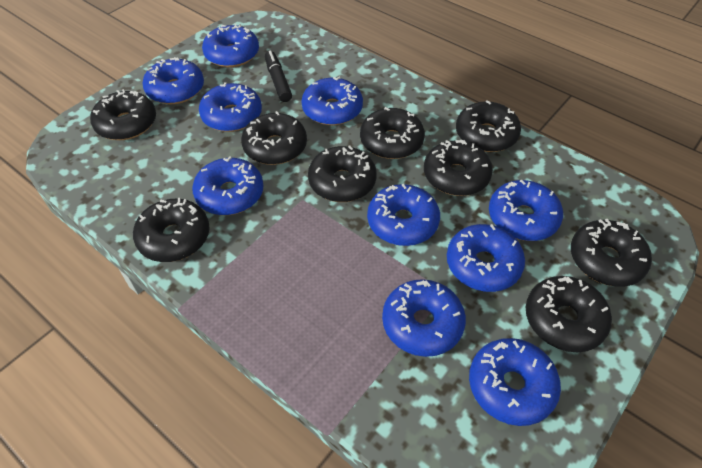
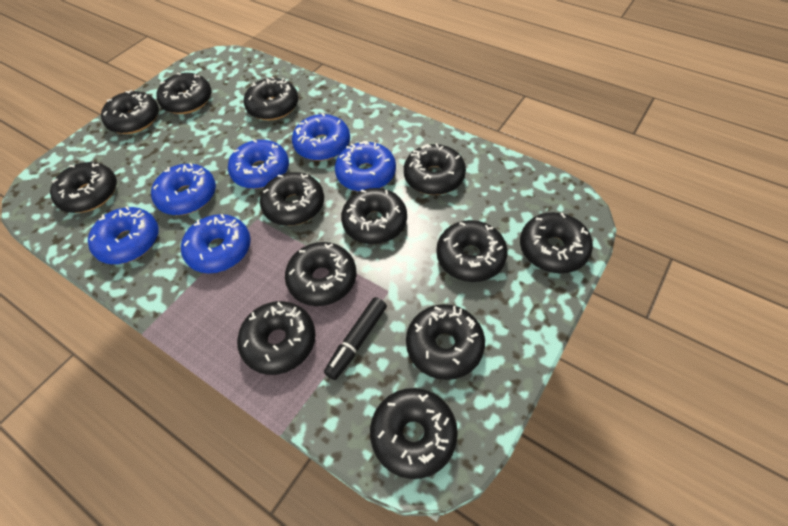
black donut: [90,89,156,140] [133,198,209,262] [241,111,307,165] [308,145,377,202] [360,107,425,159] [424,140,493,196] [456,100,521,152] [526,276,612,352] [571,219,652,287] = 9 -> [50,162,117,213] [101,90,159,134] [157,73,212,114] [237,301,316,375] [243,76,298,120] [260,172,324,226] [285,242,356,306] [341,188,407,244] [370,388,458,479] [404,143,466,195] [406,304,485,380] [436,220,508,282] [520,212,593,273] = 13
blue donut: [143,57,204,104] [192,157,264,215] [199,82,262,132] [202,24,259,67] [301,77,363,125] [367,184,440,246] [382,279,466,357] [447,224,525,292] [469,338,561,426] [489,180,563,241] = 10 -> [88,206,159,264] [151,163,216,215] [181,214,251,273] [228,139,289,189] [292,113,350,161] [335,141,396,192] = 6

